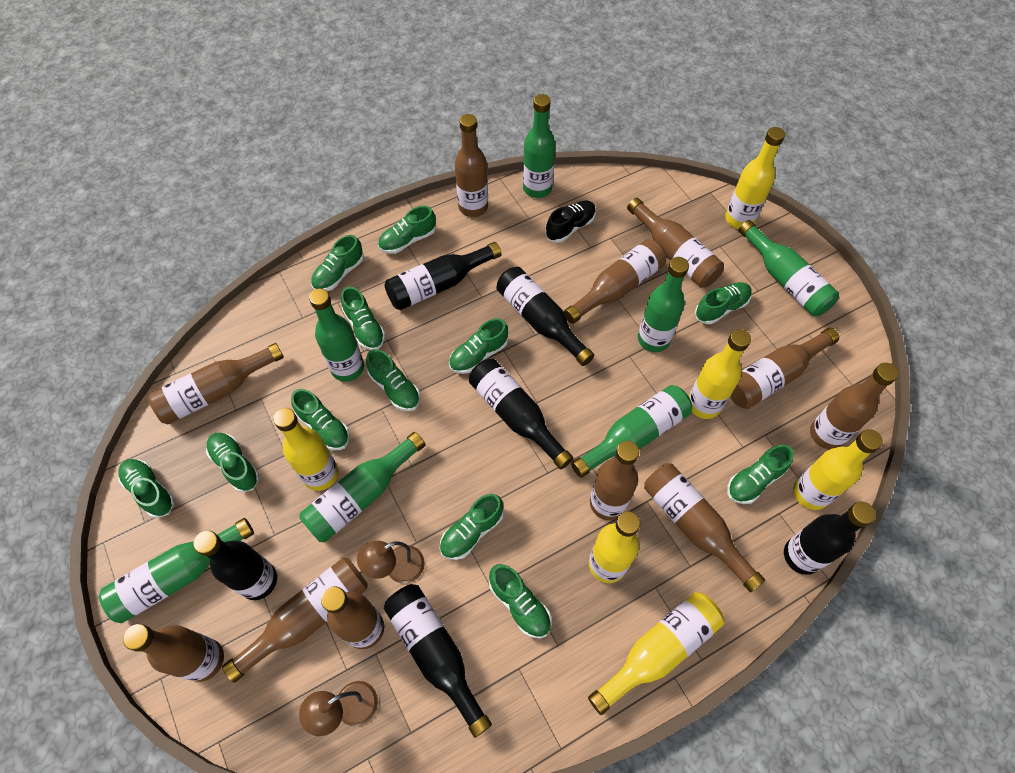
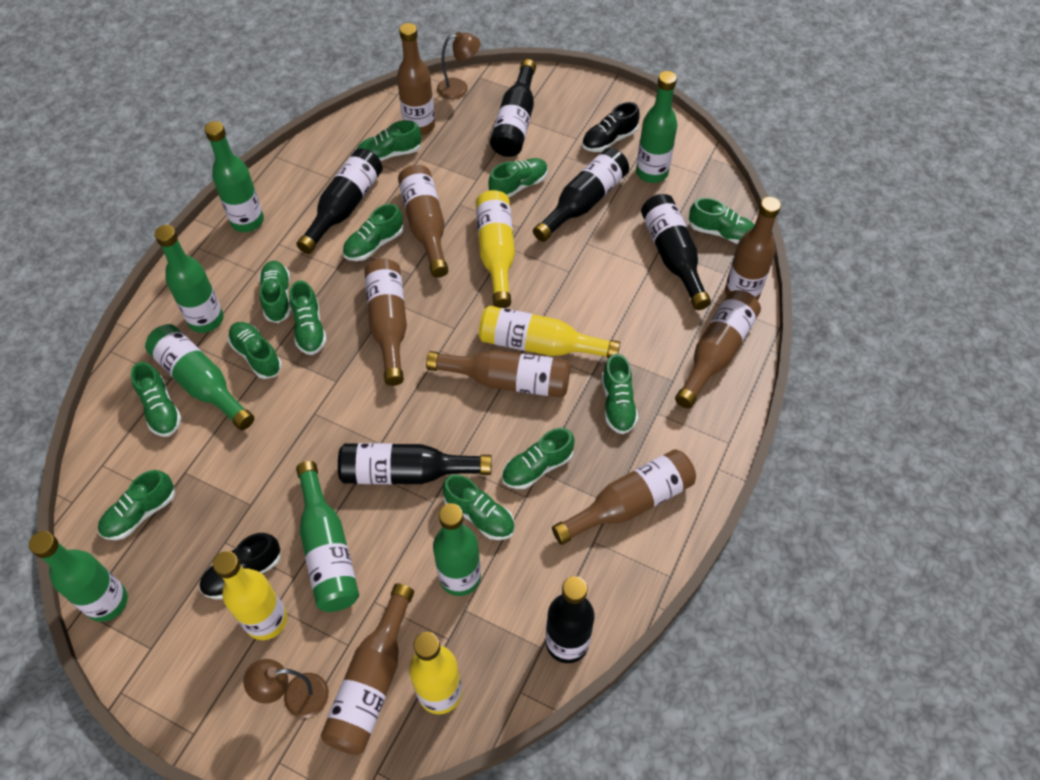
black shoe: [545,200,596,243] = 1 -> [200,533,280,599] [582,102,640,152] = 2
brown bottle: [123,624,224,682] [148,343,284,424] [222,558,368,683] [321,586,384,649] [455,114,488,217] [564,239,666,324] [590,441,639,520] [627,198,724,288] [644,463,765,592] [730,328,839,409] [810,363,899,449] = 11 -> [321,583,414,755] [364,259,407,386] [397,23,435,136] [398,165,448,278] [426,350,570,398] [552,449,696,545] [675,290,761,408] [725,197,781,300] = 8
yellow bottle: [273,408,338,491] [588,592,724,715] [589,511,640,583] [689,329,751,419] [725,127,785,229] [793,429,883,510] = 6 -> [213,551,287,640] [409,632,462,714] [476,190,515,308] [479,306,620,358] = 4

